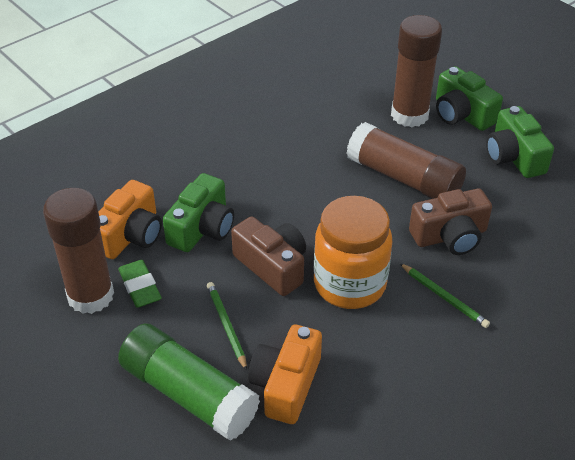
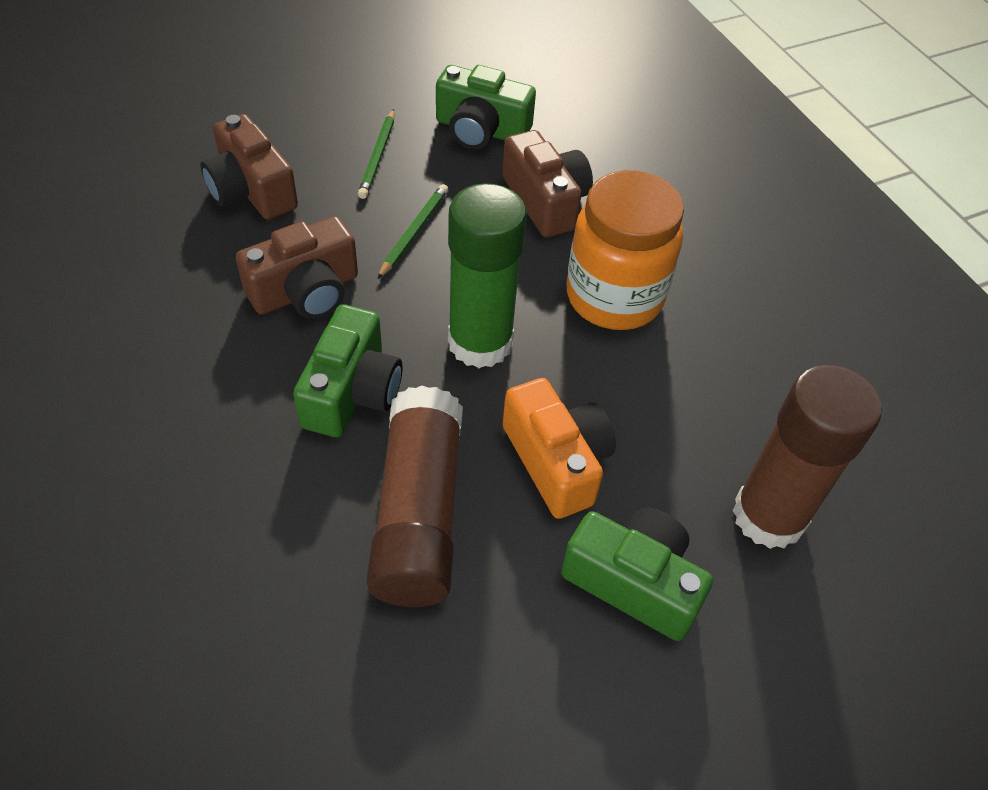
brown camera: [231,216,306,296] [409,188,492,255] = 2 -> [201,114,298,220] [236,216,358,319] [502,130,593,237] = 3
brown glue stick: [43,188,114,314] [346,122,466,199] [391,15,442,127] = 3 -> [367,386,463,607] [733,365,882,549] = 2
green eraser: [118,260,162,308] = 1 -> none = 0
orange camera: [99,180,162,259] [248,324,322,424] = 2 -> [503,378,616,519] = 1

